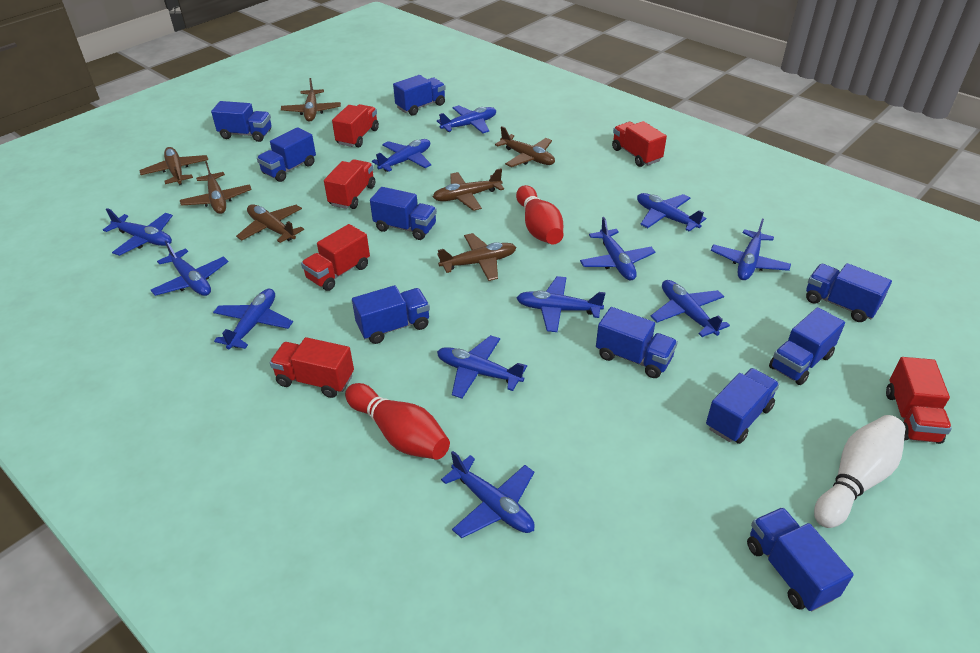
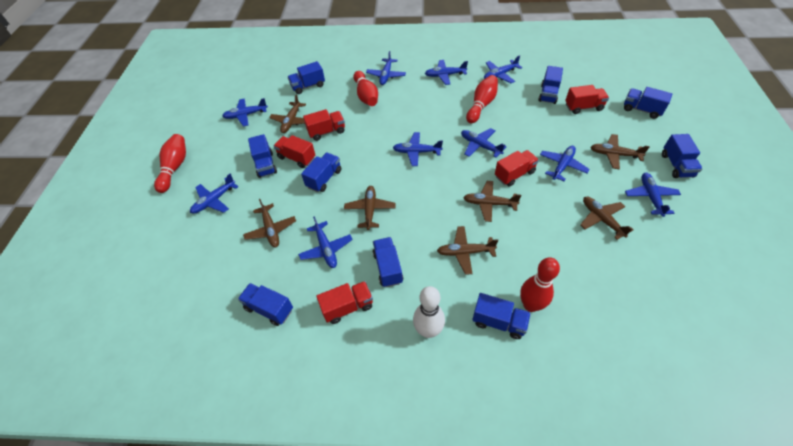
blue plane: [103,208,173,256] [151,240,229,296] [213,289,293,349] [372,139,431,172] [437,105,496,133] [437,335,527,399] [441,451,535,538] [516,276,606,332] [580,217,655,280] [637,193,706,232] [650,280,730,337] [711,219,791,280] = 12 -> [190,174,238,214] [222,98,268,126] [298,216,353,268] [366,51,406,85] [393,132,443,166] [425,60,468,85] [461,128,507,158] [484,55,522,83] [540,146,590,182] [625,173,681,217] = 10
blue truck: [211,101,271,142] [257,127,316,182] [352,285,430,344] [370,187,437,240] [393,75,446,116] [596,307,678,378] [706,368,779,444] [747,507,854,611] [769,307,845,385] [806,263,892,322] = 10 -> [238,283,293,326] [248,134,277,178] [288,61,325,94] [301,153,341,192] [373,237,403,287] [472,293,531,339] [539,66,563,104] [624,87,672,119] [662,134,702,178] = 9
red bowling pin: [345,383,450,460] [516,185,563,244] = 2 -> [154,134,186,193] [353,71,378,106] [466,75,498,123] [520,258,560,312] = 4
red truck: [270,337,354,398] [301,224,370,291] [324,159,375,209] [332,104,379,147] [612,121,667,167] [886,357,952,444] = 6 -> [274,135,315,168] [303,109,345,141] [316,281,373,324] [495,150,539,187] [565,85,609,114] = 5

